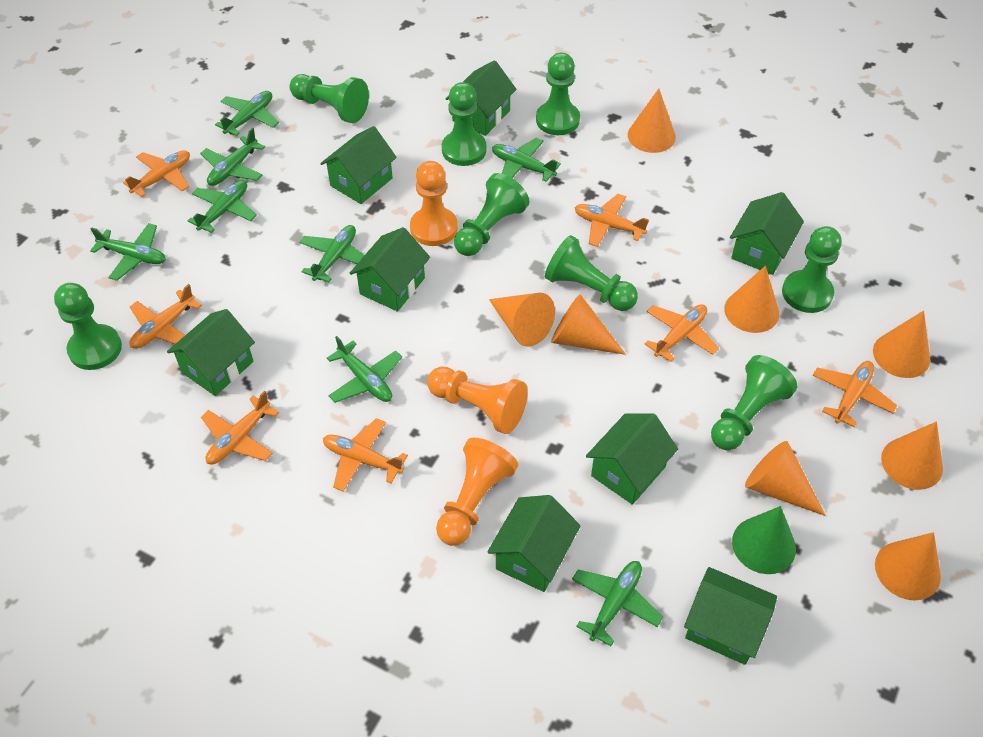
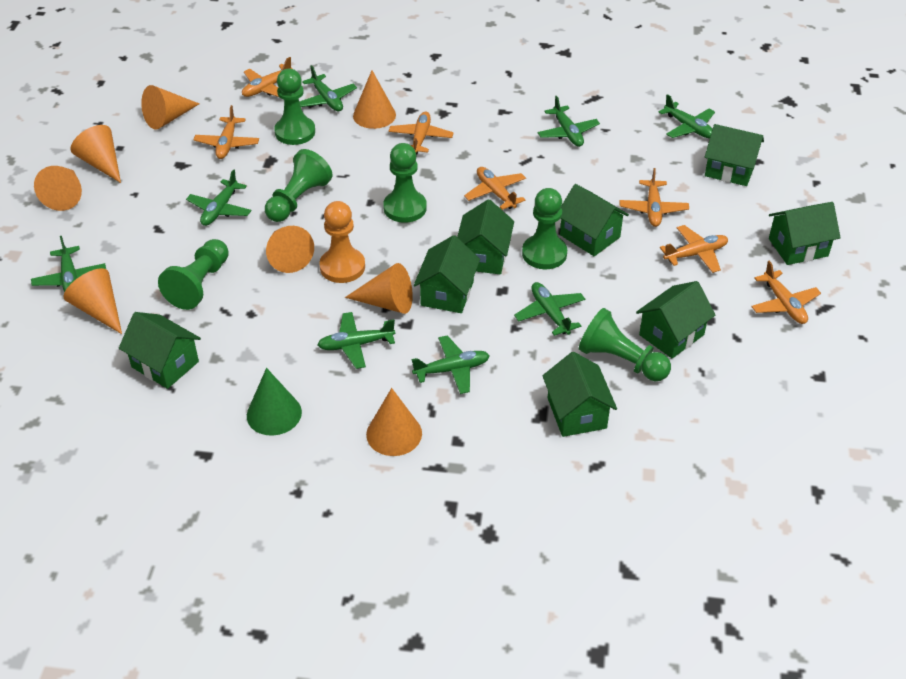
green pawn: [54,283,122,370] [290,74,369,123] [442,82,487,166] [454,173,529,256] [536,52,580,135] [545,235,638,311] [711,355,797,450] [782,226,842,313] = 8 -> [158,239,229,310] [265,149,333,222] [274,69,315,145] [383,143,427,223] [522,188,567,269] [579,308,671,381] = 6
orange pawn: [410,161,458,246] [427,367,528,434] [436,438,518,546] = 3 -> [319,201,365,283] = 1

